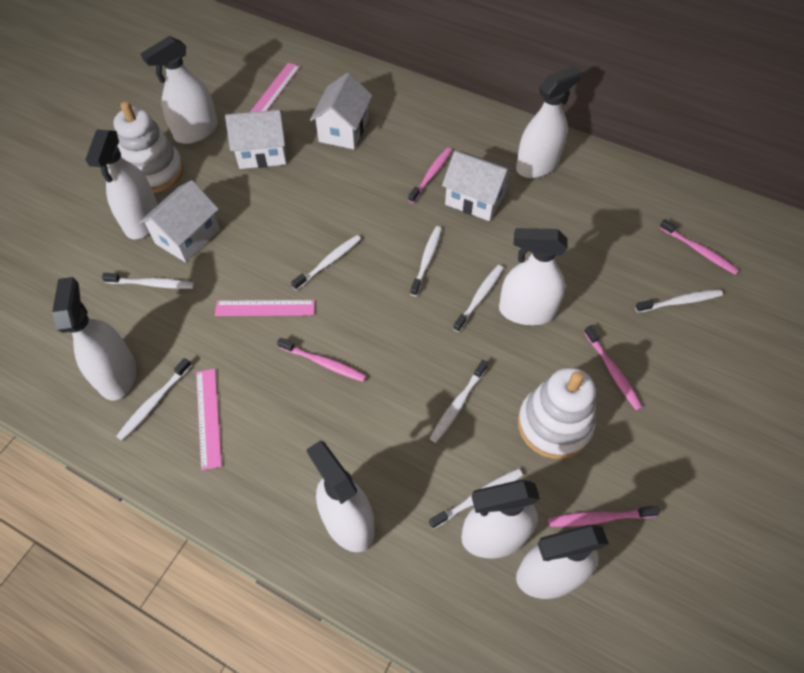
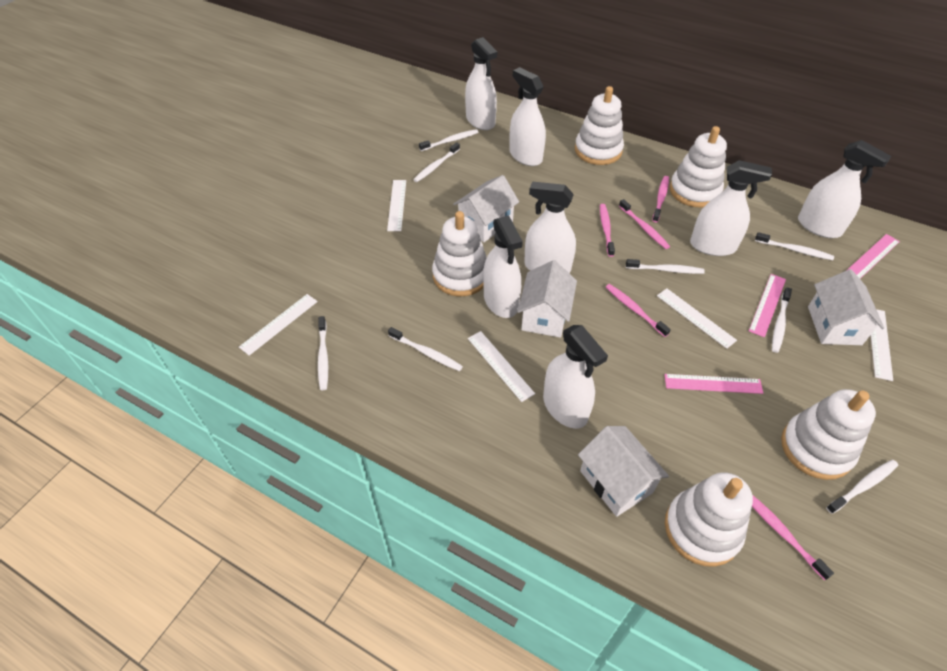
white ruler: none = 0 -> [239,294,318,356] [387,180,406,231] [468,331,535,402] [657,288,737,349] [871,309,893,381] = 5
white spray bottle: [52,277,136,400] [85,129,158,239] [140,36,218,144] [306,441,374,552] [461,480,540,558] [499,228,568,325] [516,66,582,178] [516,525,609,599] = 8 -> [465,37,497,130] [483,216,523,318] [509,67,546,166] [524,182,576,273] [543,325,608,429] [690,160,772,256] [798,140,891,238] = 7
white stacking toy: [113,101,184,193] [518,367,596,459] = 2 -> [432,211,486,296] [575,86,624,165] [665,472,753,567] [669,126,727,208] [781,389,876,480] = 5

